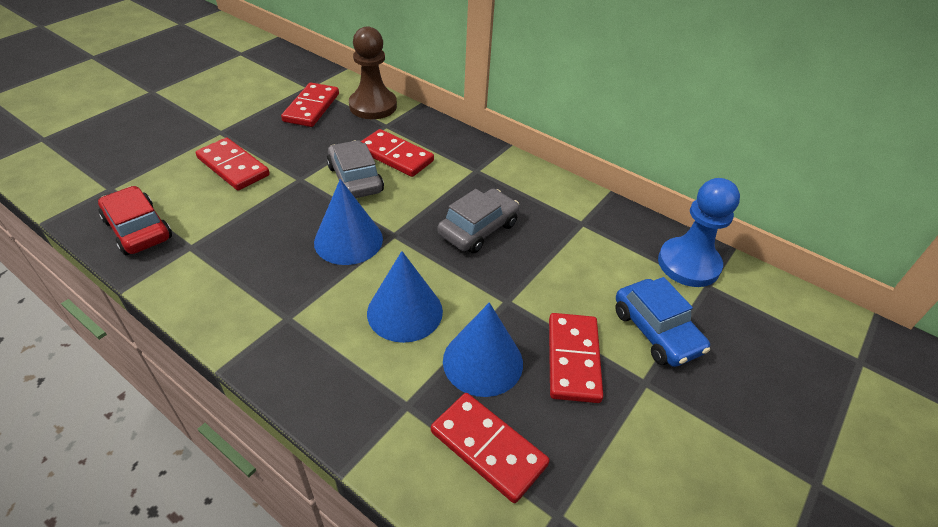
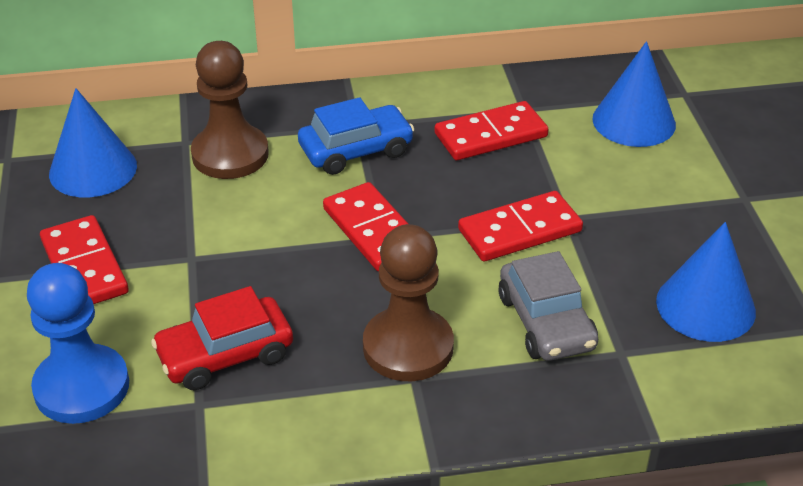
brown pawn: [349,26,397,119] = 1 -> [191,41,269,179] [363,224,454,381] = 2
grey car: [327,140,384,198] [438,189,519,254] = 2 -> [499,251,598,361] = 1
red domino: [196,138,270,191] [281,83,339,127] [361,129,434,177] [431,393,550,503] [549,313,603,403] = 5 -> [40,215,129,304] [323,182,408,272] [435,101,549,160] [458,191,583,261] = 4

